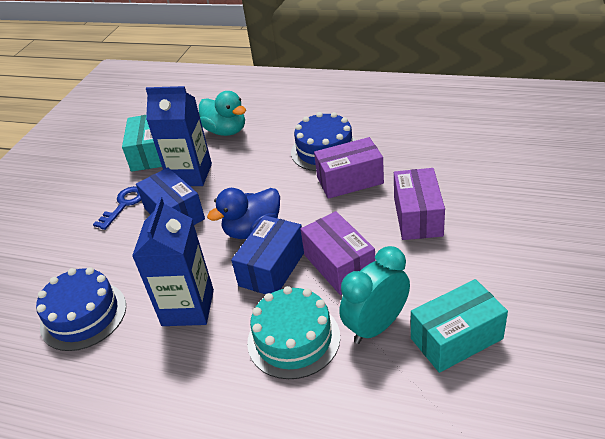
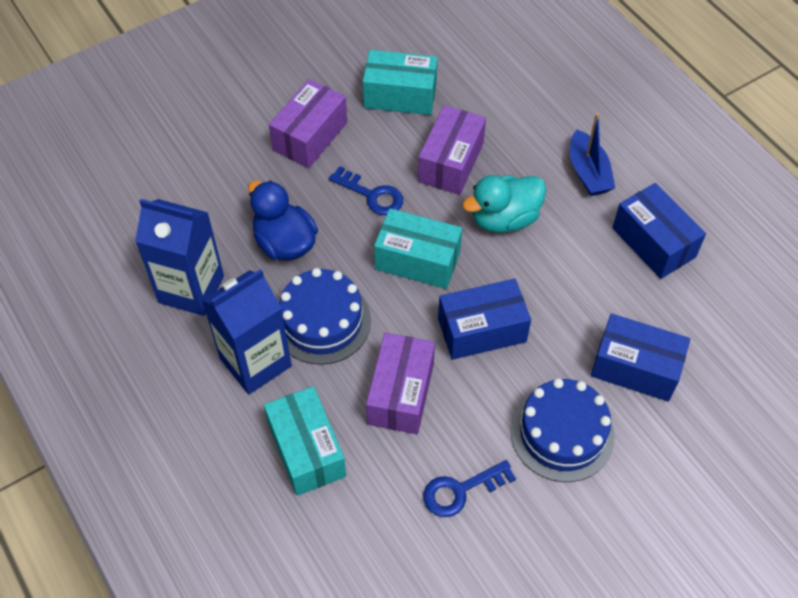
blue boat: none = 0 -> [570,113,615,196] = 1
blue box: [136,167,205,225] [231,215,304,294] = 2 -> [438,279,531,360] [591,313,690,402] [612,183,706,279] = 3
blue key: [93,186,141,230] = 1 -> [329,166,403,215] [423,460,516,517] = 2
turquoise box: [122,115,162,172] [411,279,508,373] = 2 -> [264,386,346,496] [363,50,438,115] [374,209,462,289] = 3
turquoise cake: [247,286,340,379] = 1 -> none = 0
turquoise clock: [339,246,410,344] = 1 -> none = 0

